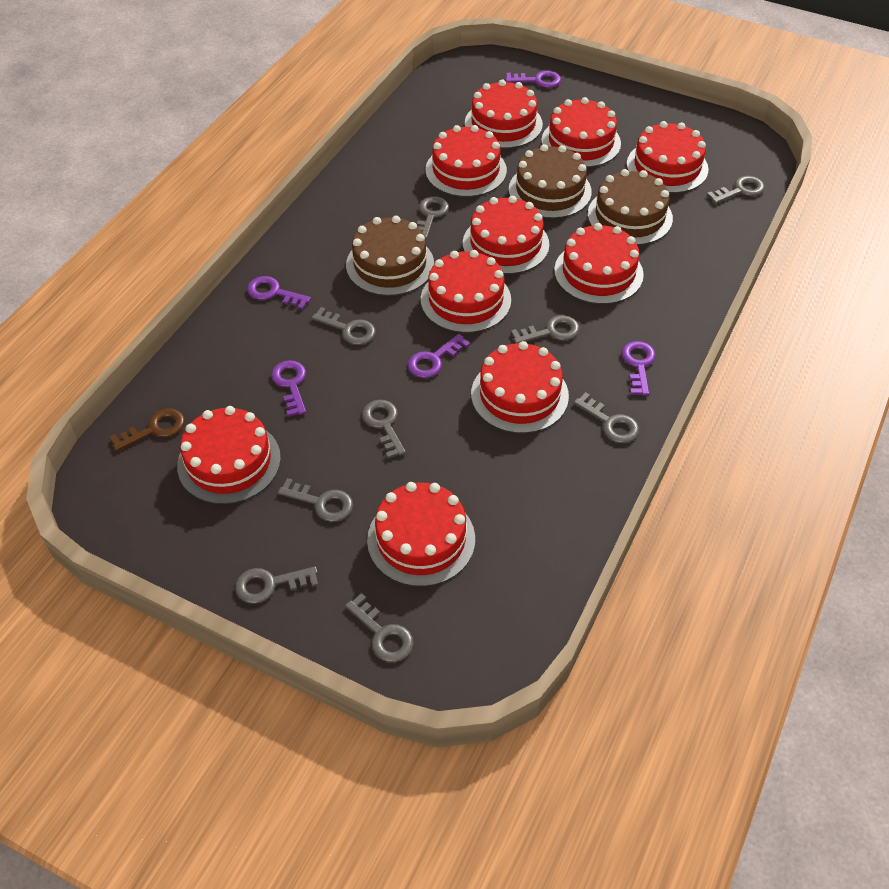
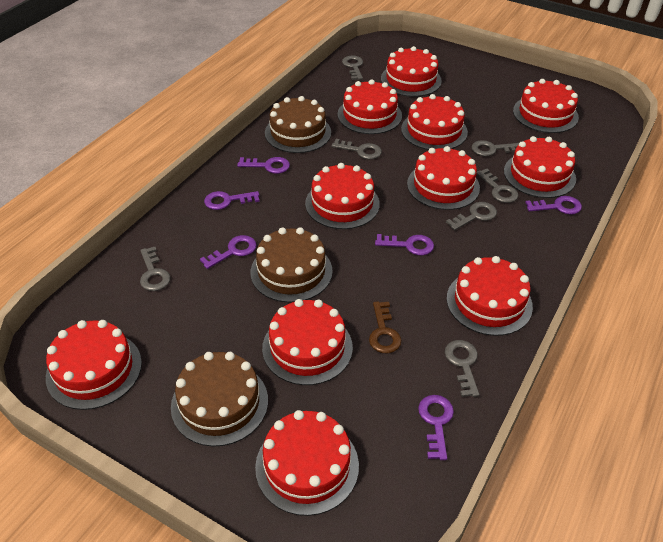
grey key: [235,566,318,604] [278,478,353,522] [312,307,376,345] [345,593,414,662] [362,400,406,459] [417,196,449,239] [511,315,580,343] [574,392,639,443] [707,176,765,204] = 9 -> [140,247,171,291] [331,139,382,159] [342,56,363,80] [445,340,480,397] [446,202,497,230] [472,140,519,156] [477,169,518,203] = 7
purple key: [247,276,311,310] [271,360,306,417] [408,334,470,378] [505,71,561,88] [621,341,656,396] = 5 -> [200,235,257,269] [204,191,260,210] [237,157,290,174] [375,234,434,256] [418,395,454,460] [525,196,582,215] = 6
red cake: [177,406,281,504] [367,482,475,587] [421,250,511,333] [425,125,507,197] [463,196,549,274] [465,80,543,149] [471,341,569,434] [541,97,621,168] [554,223,644,304] [627,121,709,193] = 10 -> [46,320,142,410] [255,410,359,516] [262,299,353,385] [305,163,380,229] [338,79,402,134] [381,46,442,97] [401,94,468,150] [407,146,480,210] [447,256,533,336] [504,136,576,198] [513,79,579,133] = 11

